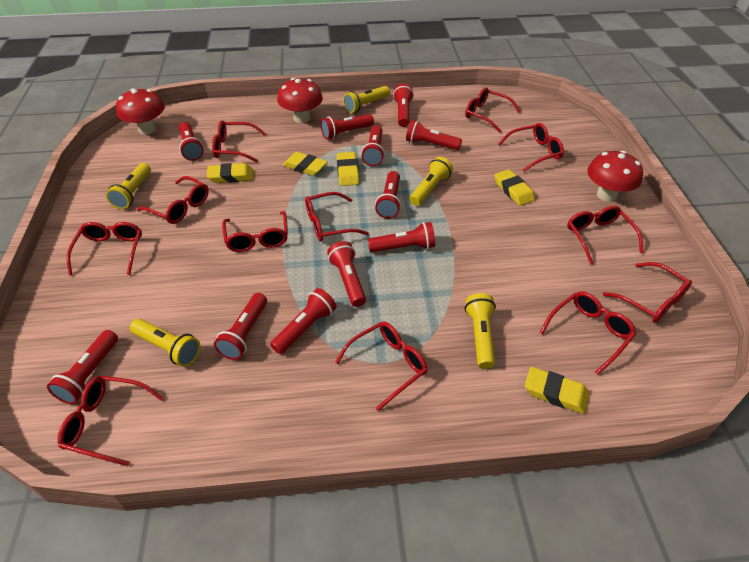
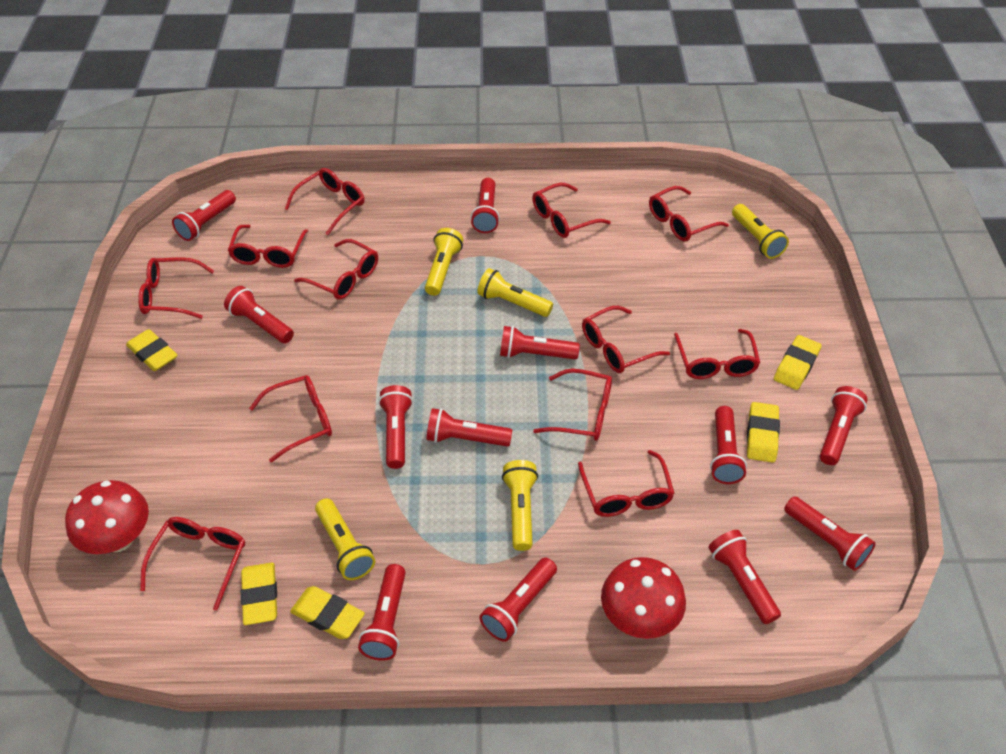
red flashlight: [47,330,118,404] [179,122,204,161] [214,293,267,360] [270,288,337,354] [321,114,374,139] [327,241,366,307] [361,125,385,166] [368,222,435,253] [375,171,401,219] [393,83,414,127] [406,120,462,150] = 11 -> [172,190,236,241] [224,286,294,343] [358,564,406,661] [378,385,413,469] [427,408,512,447] [470,178,500,233] [479,558,557,642] [500,326,580,359] [708,530,781,624] [710,406,747,484] [784,497,876,571] [820,386,867,465] = 12
red mushroom: [116,88,165,134] [277,78,323,123] [587,151,643,202] = 3 -> [65,480,149,554] [601,557,686,639] = 2

